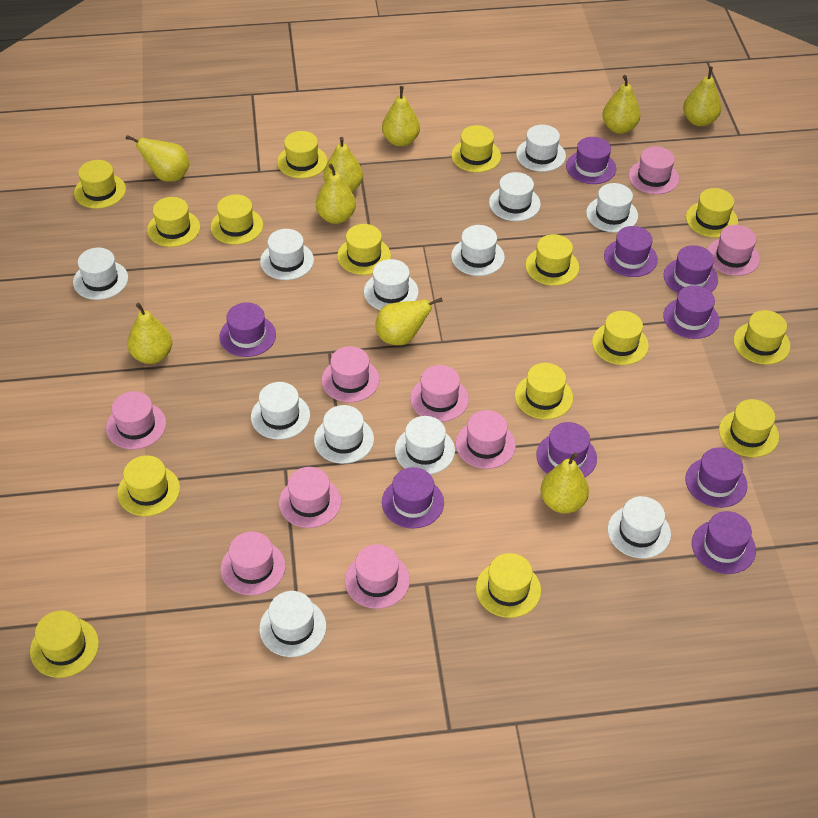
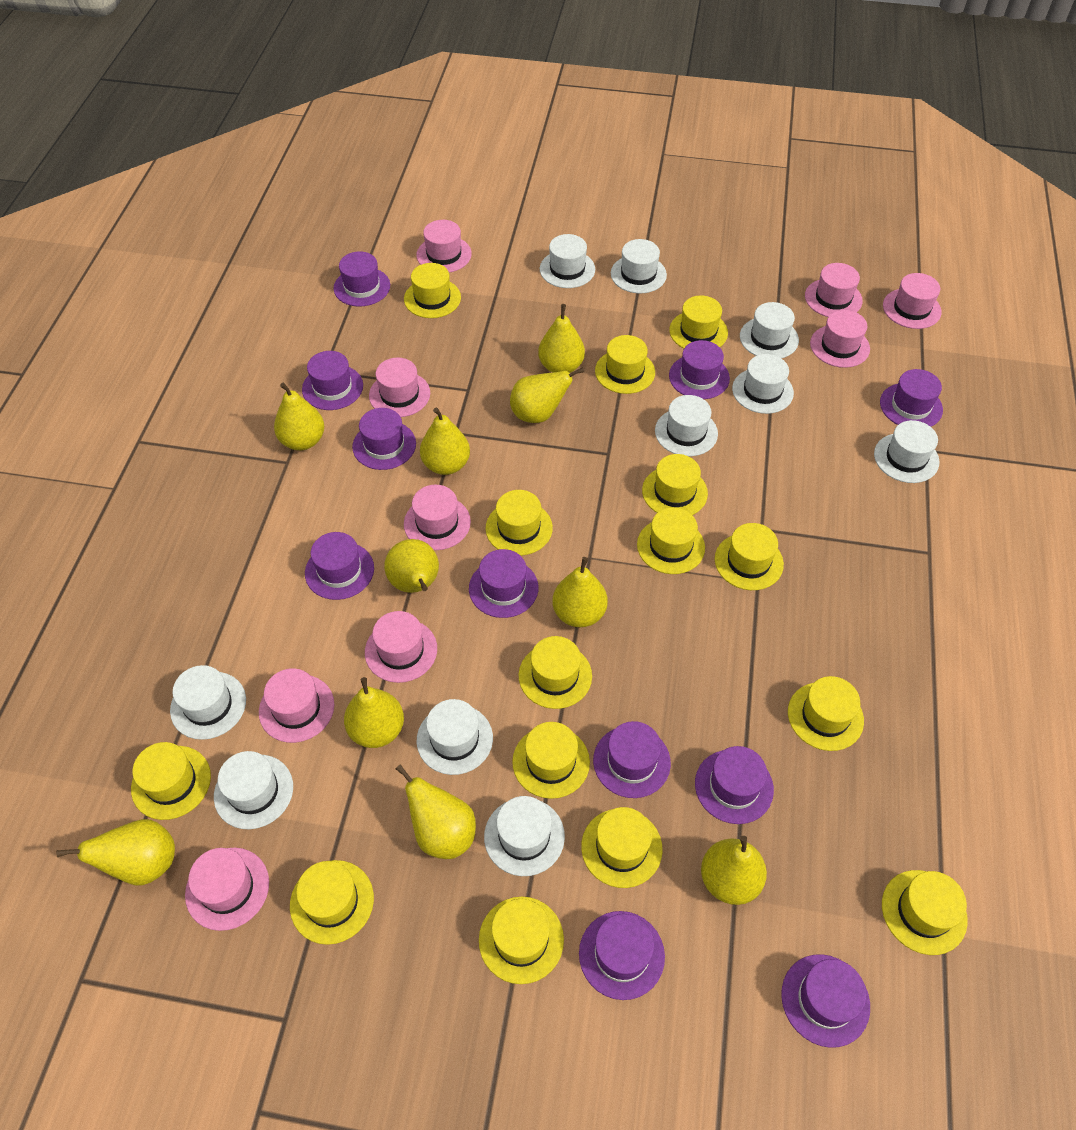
purple hat: [219,303,276,357] [382,467,444,529] [536,422,597,477] [566,137,616,184] [604,226,658,277] [663,285,719,339] [664,245,718,293] [685,447,747,508] [692,511,756,574] = 9 -> [302,351,363,410] [305,532,374,600] [334,251,390,307] [352,408,416,470] [469,549,538,618] [579,911,665,1000] [593,721,671,798] [669,340,730,399] [695,746,774,824] [781,954,870,1048] [880,369,943,427] = 11
white hat: [73,248,128,300] [251,382,310,440] [259,591,326,657] [260,229,314,280] [314,405,374,464] [364,259,419,310] [395,416,455,474] [451,225,505,276] [489,172,541,221] [516,125,566,172] [586,183,638,232] [608,496,671,559] = 12 -> [170,665,246,740] [214,751,293,829] [417,699,493,775] [484,796,565,876] [540,234,595,288] [611,239,667,293] [655,395,718,456] [732,354,794,414] [740,302,799,358] [874,420,940,483] = 10
yellow pear: [126,135,189,182] [127,303,172,364] [316,164,356,224] [323,137,363,192] [375,297,443,345] [382,86,420,146] [540,452,589,513] [602,75,641,133] [683,67,721,126] = 9 -> [56,819,175,886] [274,383,324,450] [344,677,404,748] [384,539,439,593] [396,764,476,859] [420,407,470,475] [510,368,584,423] [538,304,585,373] [552,557,608,627] [701,836,767,905] = 10

